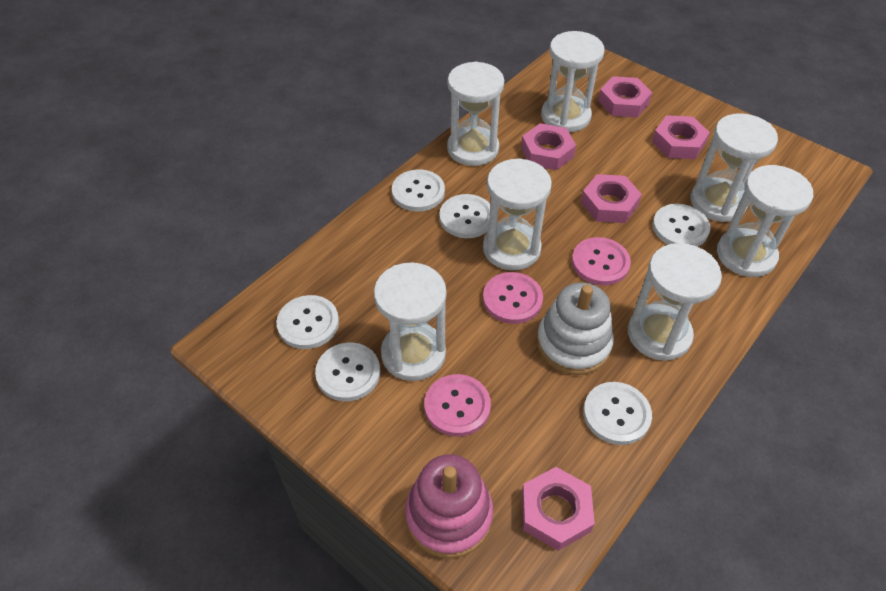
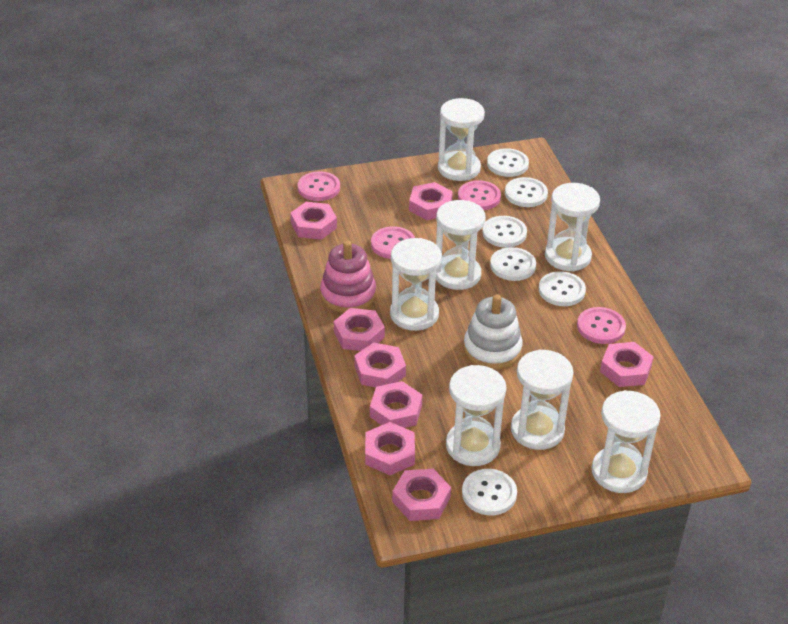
pink button: [424,374,491,437] [483,272,543,324] [572,237,631,286] = 3 -> [298,171,340,201] [371,226,415,259] [458,180,501,210] [577,307,626,344] = 4
pink nut: [521,123,576,170] [522,467,595,551] [581,174,642,223] [598,76,652,118] [652,115,710,159] = 5 -> [290,202,337,240] [334,308,385,351] [354,342,406,387] [365,422,415,475] [370,381,422,428] [392,469,451,521] [409,182,453,220] [600,342,654,387] = 8

